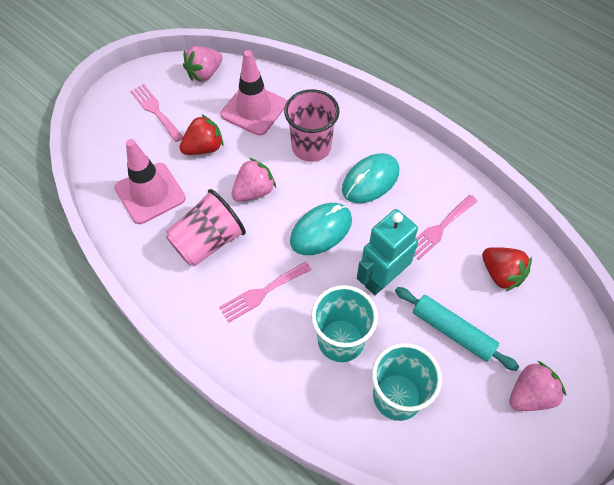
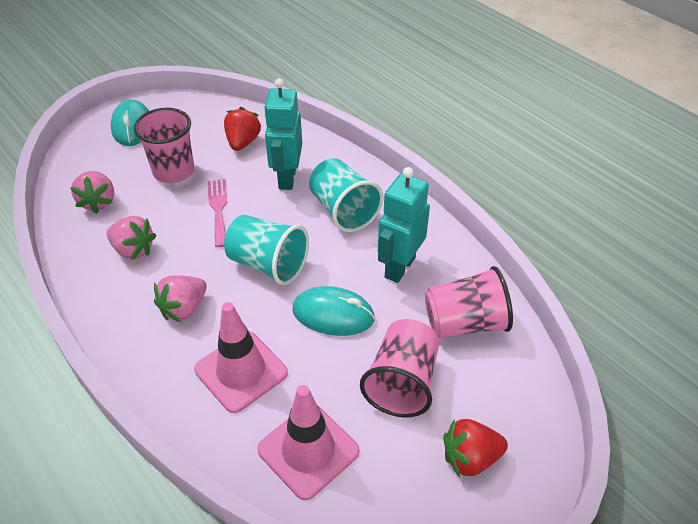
pink cup: [166,189,246,266] [284,89,340,162] = 2 -> [134,108,194,183] [360,319,439,417] [425,266,513,338] = 3
pink fork: [130,84,183,142] [219,262,311,323] [414,195,478,260] = 3 -> [208,179,227,247] = 1
turquoise robot: [357,209,418,295] = 1 -> [264,78,302,190] [378,167,430,283] = 2
turquoise rolling pin: [395,287,519,371] = 1 -> none = 0

